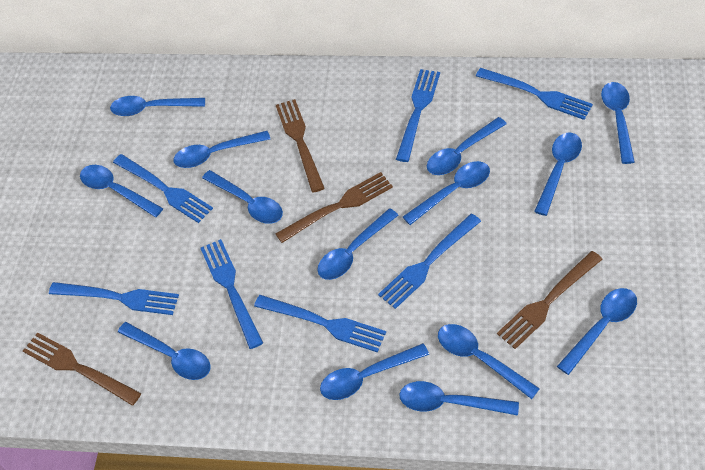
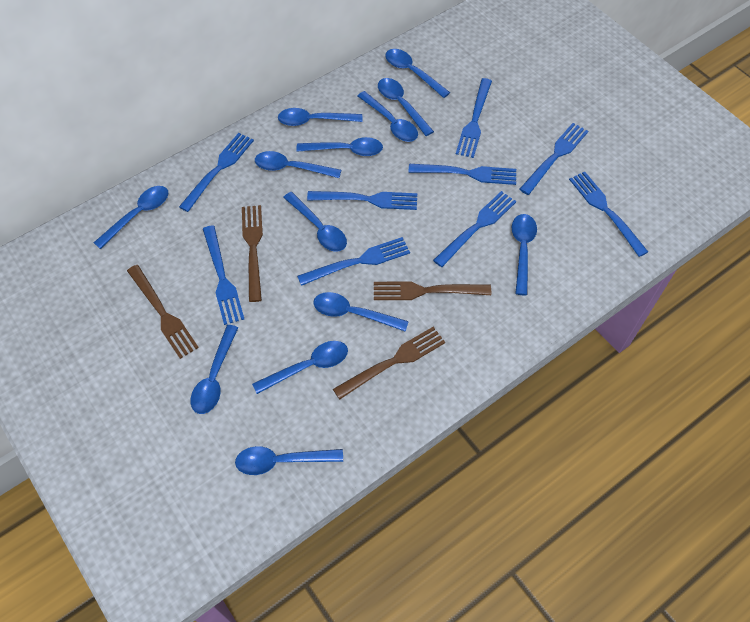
blue fork: [49,282,179,315] [113,154,213,223] [201,239,263,349] [254,295,386,353] [378,214,481,309] [396,69,440,162] [476,68,593,120] = 7 -> [179,133,254,212] [203,225,244,325] [297,237,410,286] [307,191,417,210] [408,164,516,185] [433,191,516,267] [456,78,492,158] [519,123,588,195] [569,172,648,257] = 9
blue spoon: [80,165,163,217] [110,96,205,116] [118,322,210,380] [174,131,270,168] [202,170,283,224] [317,208,398,280] [320,343,429,400] [399,381,519,416] [403,161,490,225] [427,117,507,175] [438,324,540,399] [534,132,582,216] [557,288,637,375] [601,82,635,164] = 14 -> [94,186,169,249] [191,325,238,414] [235,446,343,475] [252,341,348,394] [255,151,341,178] [278,108,362,126] [283,192,347,252] [296,137,383,156] [313,292,409,332] [358,91,418,142] [378,78,434,136] [385,49,450,98] [512,214,537,295] = 13

